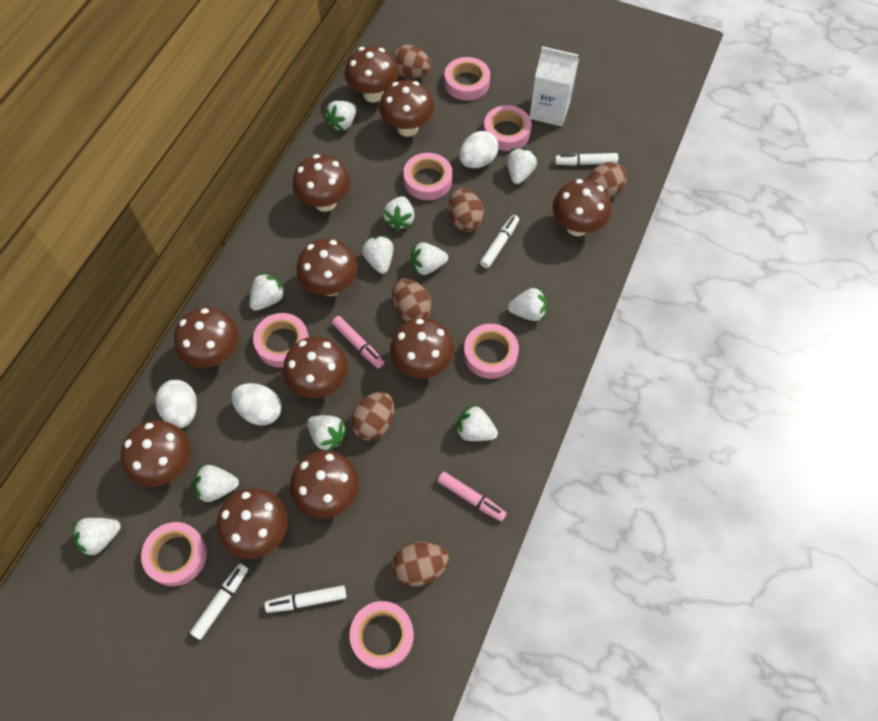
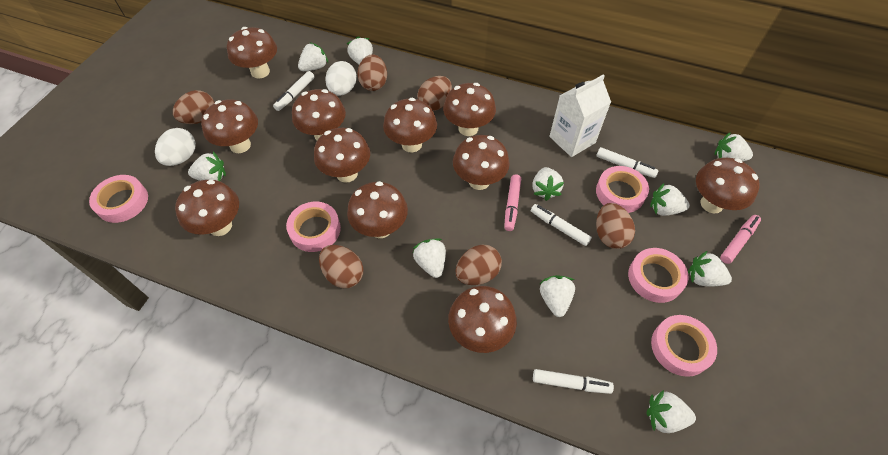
pink tape: [141,522,207,586] [253,313,309,368] [349,601,414,669] [403,153,452,200] [444,57,490,101] [464,324,519,379] [484,105,532,151] = 7 -> [89,175,148,223] [286,202,341,252] [596,166,649,213] [628,248,689,303] [651,315,717,377] = 5
white egg: [155,379,197,428] [232,383,282,425] [459,131,499,168] = 3 -> [155,128,196,166] [325,61,357,96] = 2
white strawberry: [73,518,121,558] [194,465,239,502] [249,272,286,311] [307,415,348,451] [325,101,356,131] [361,236,394,274] [383,196,415,231] [411,242,448,276] [456,404,498,441] [507,148,537,184] [508,287,547,321] = 11 -> [188,152,226,181] [298,42,328,71] [347,36,373,64] [413,238,446,278] [532,167,564,201] [540,275,575,317] [646,390,696,433] [650,183,690,216] [688,250,732,287] [715,132,753,161] = 10

